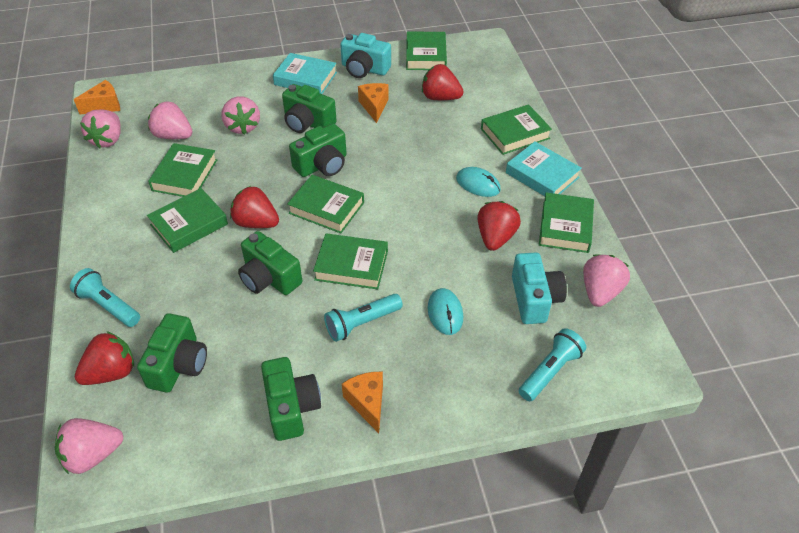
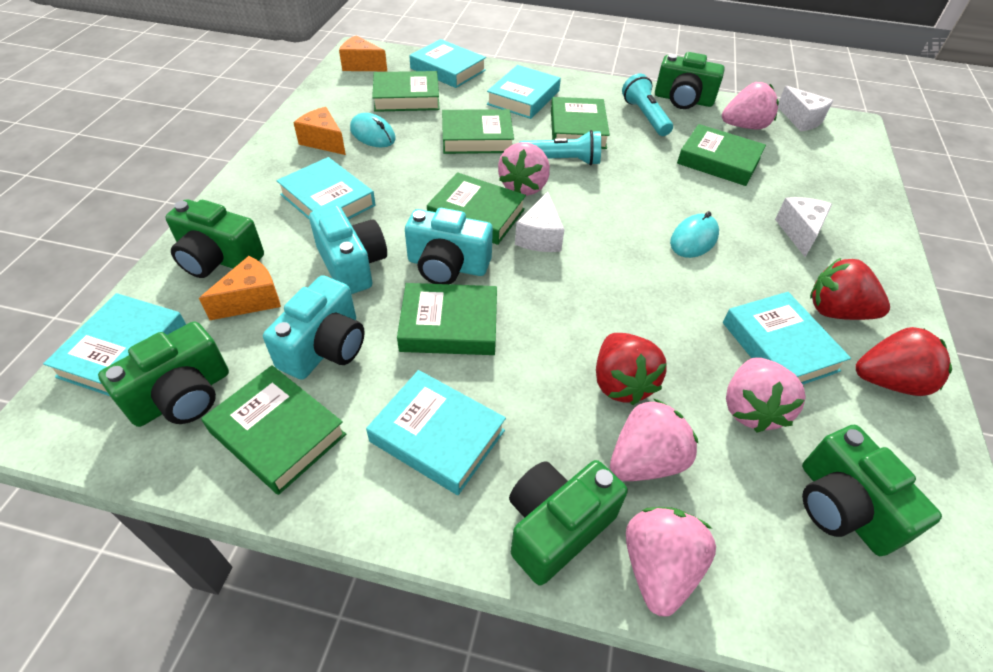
red strawberry: [75,331,134,385] [230,186,279,228] [422,64,464,100] [477,201,521,251] = 4 -> [596,333,667,405] [810,257,890,320] [856,327,952,396] = 3
turquoise book: [273,53,337,94] [506,141,582,196] = 2 -> [43,293,186,396] [276,157,375,220] [366,370,506,495] [409,39,486,88] [487,65,561,119] [723,292,851,384] = 6
turquoise camera: [340,33,391,78] [512,253,567,324] = 2 -> [263,275,365,380] [309,205,387,294] [405,208,493,284] = 3
turquoise flashlight: [70,268,140,327] [324,294,403,342] [519,328,586,401] = 3 -> [519,130,601,165] [622,73,673,136] = 2
white cheese: none = 0 -> [515,192,565,252] [775,197,832,257] [778,86,833,131] = 3

